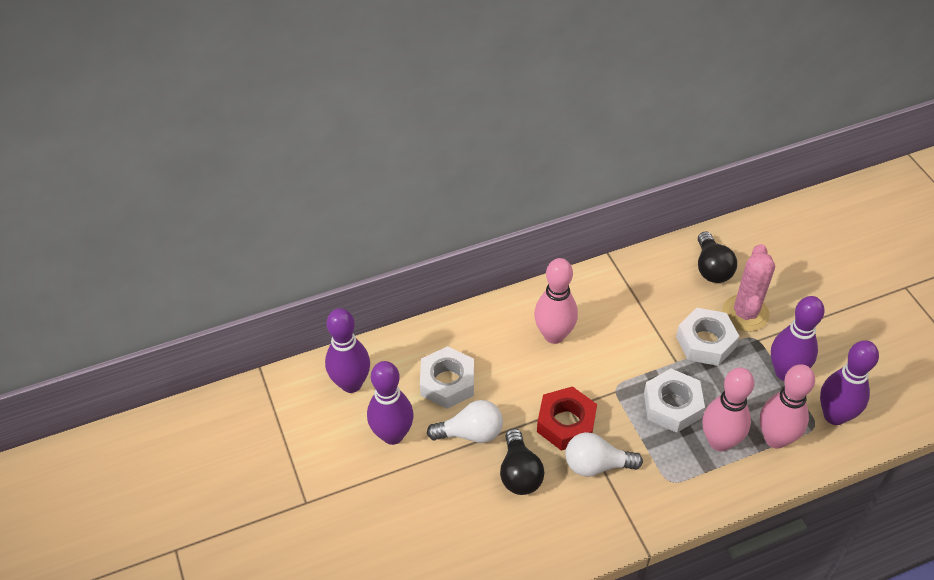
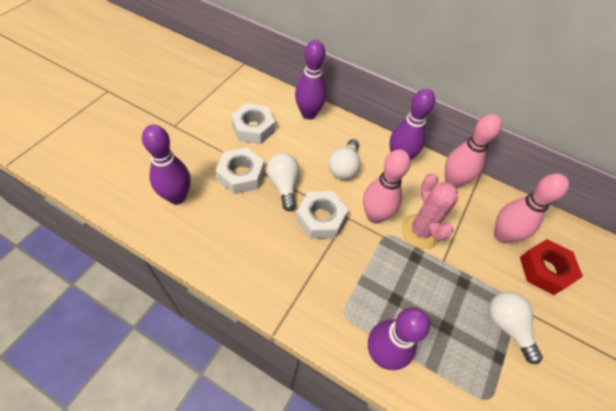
black light bulb: [500,429,545,495] [698,231,737,283] = 2 -> none = 0
white light bulb: [427,400,503,443] [565,432,643,477] = 2 -> [266,153,299,211] [328,139,360,179] [489,292,543,364] = 3

